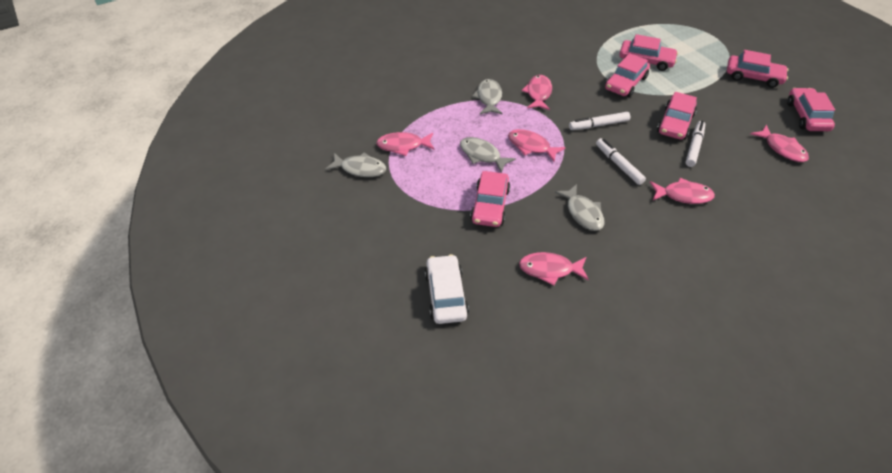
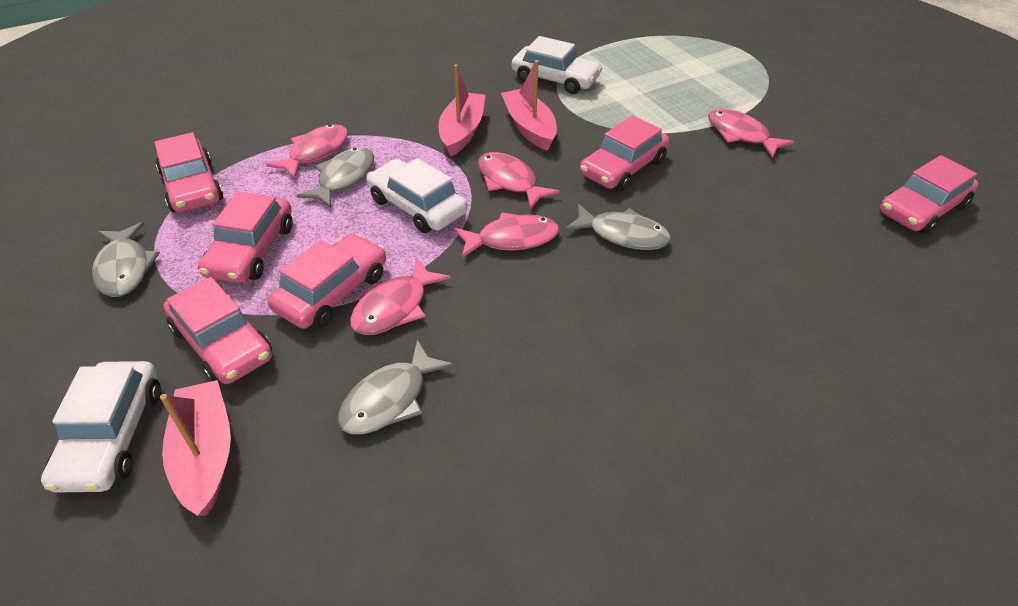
pink boat: none = 0 -> [160,380,231,516] [438,64,485,156] [501,60,557,151] = 3
pink fish: [377,132,435,156] [508,129,566,162] [519,252,589,286] [522,75,552,110] [650,178,715,204] [751,125,809,162] = 6 -> [266,124,348,179] [350,258,451,335] [454,212,559,258] [478,152,560,210] [708,109,794,158] = 5
white car: [425,254,469,324] = 1 -> [41,361,161,493] [367,158,467,233] [512,36,602,94] = 3
white marker: [569,112,630,130] [596,138,646,185] [686,121,705,167] = 3 -> none = 0

